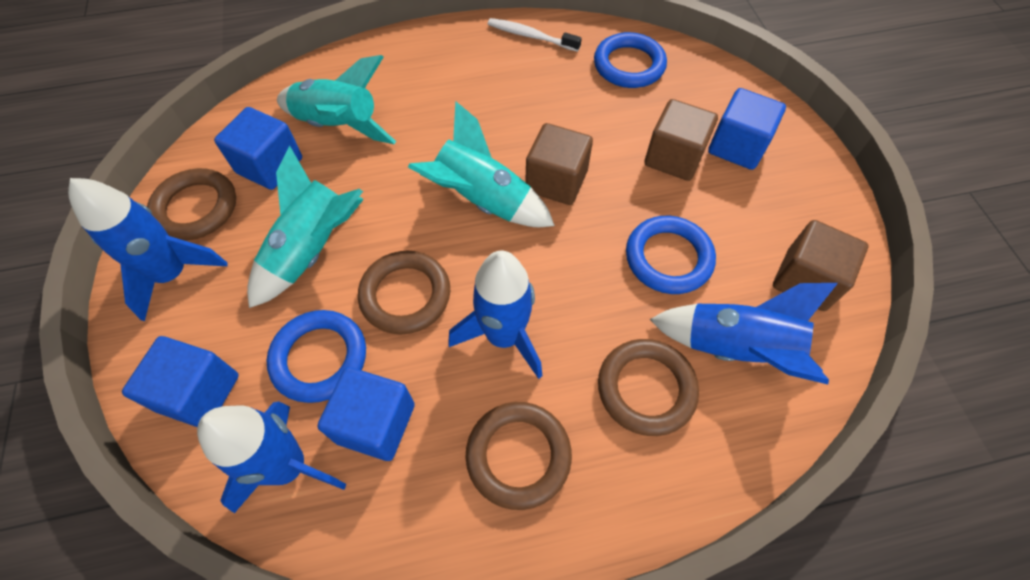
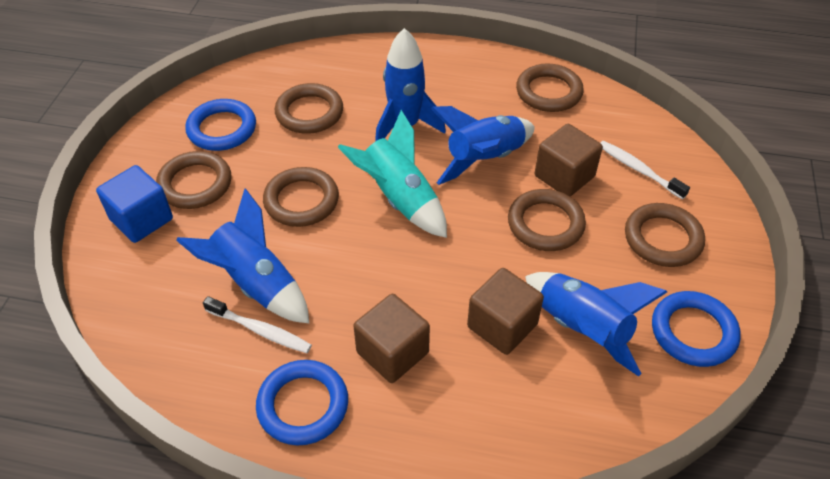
blue cube: [122,336,239,427] [214,107,302,190] [318,367,415,461] [708,88,786,170] = 4 -> [96,165,173,243] = 1
brown ring: [147,168,236,240] [358,251,450,334] [466,402,572,510] [598,339,699,436] = 4 -> [156,151,231,209] [263,167,339,227] [275,83,343,134] [508,189,586,251] [516,63,584,112] [625,203,705,267] = 6
turquoise rocket: [247,146,364,308] [277,55,396,144] [408,101,555,227] = 3 -> [338,110,447,238] = 1
white toothbrush: [488,18,582,52] = 1 -> [203,296,312,353] [600,141,690,199] = 2

